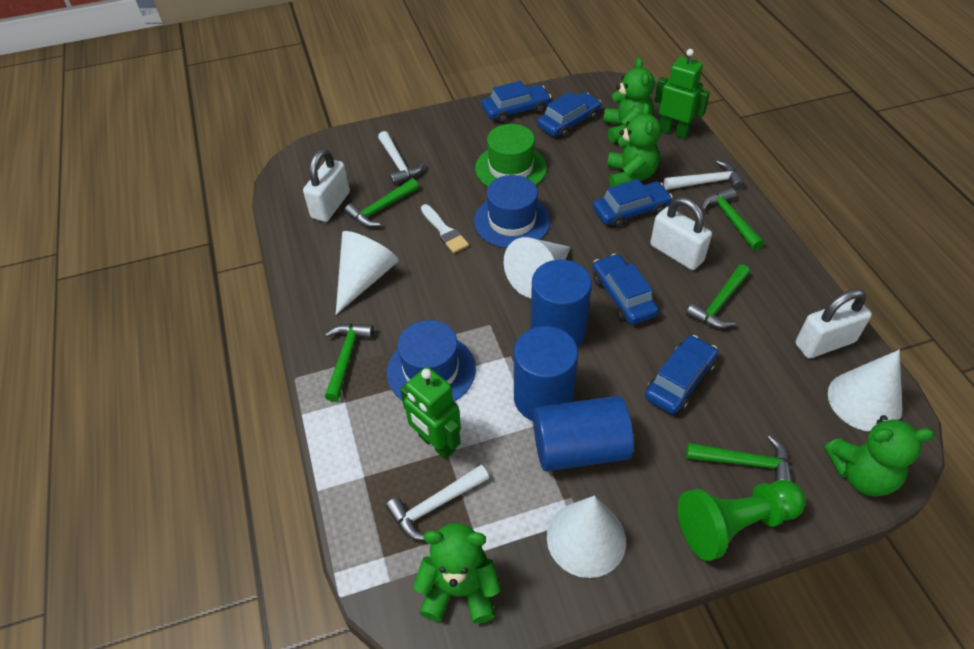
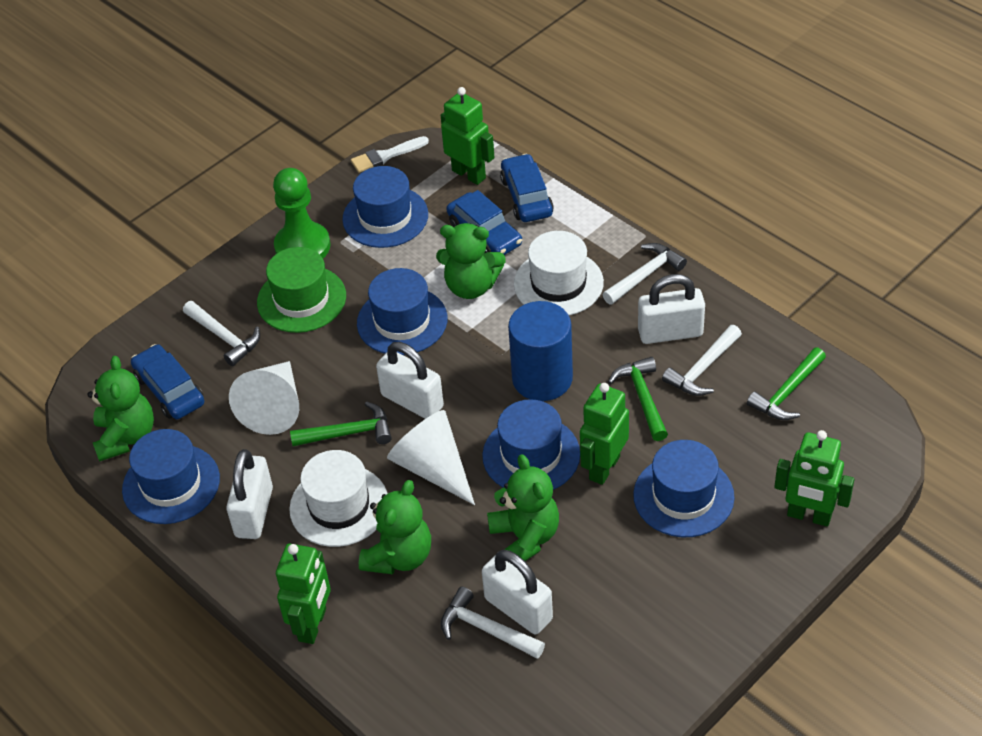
blue car: [482,81,551,123] [537,92,601,138] [593,179,673,228] [593,254,658,325] [645,335,718,414] = 5 -> [131,344,204,419] [446,190,522,255] [500,154,554,222] = 3
blue cylinder: [514,326,578,421] [530,260,592,347] [533,396,634,471] = 3 -> [508,301,573,401] = 1
blue hat: [387,320,476,402] [474,175,550,248] = 2 -> [122,429,220,524] [342,166,428,248] [357,268,448,355] [482,399,580,490] [633,440,735,537] = 5
green hammer: [325,324,374,402] [345,178,419,227] [686,264,750,329] [686,436,792,482] [701,187,764,250] = 5 -> [290,401,392,446] [608,357,668,441] [747,347,826,420] = 3
green robot: [400,367,461,459] [655,49,710,139] = 2 -> [276,544,331,644] [441,87,495,185] [580,383,629,485] [774,430,854,527] = 4
white cone: [336,231,399,315] [504,237,570,298] [547,495,626,578] [828,350,902,432] = 4 -> [229,361,299,435] [387,410,475,505] = 2
white hammer: [378,131,425,185] [385,465,489,540] [664,160,745,190] = 3 -> [183,301,260,366] [441,587,545,659] [602,243,687,305] [662,325,742,396] = 4
white hat: none = 0 -> [289,450,388,547] [514,231,604,315] = 2
white padlock: [303,148,350,222] [650,197,712,270] [795,289,872,358] = 3 -> [226,449,273,539] [376,342,444,419] [482,550,553,634] [638,274,705,344] = 4

